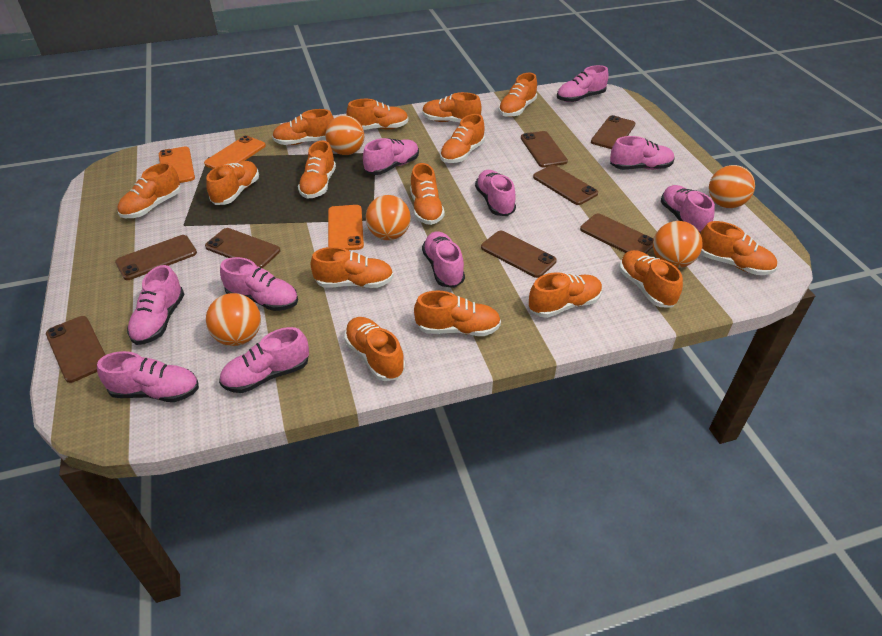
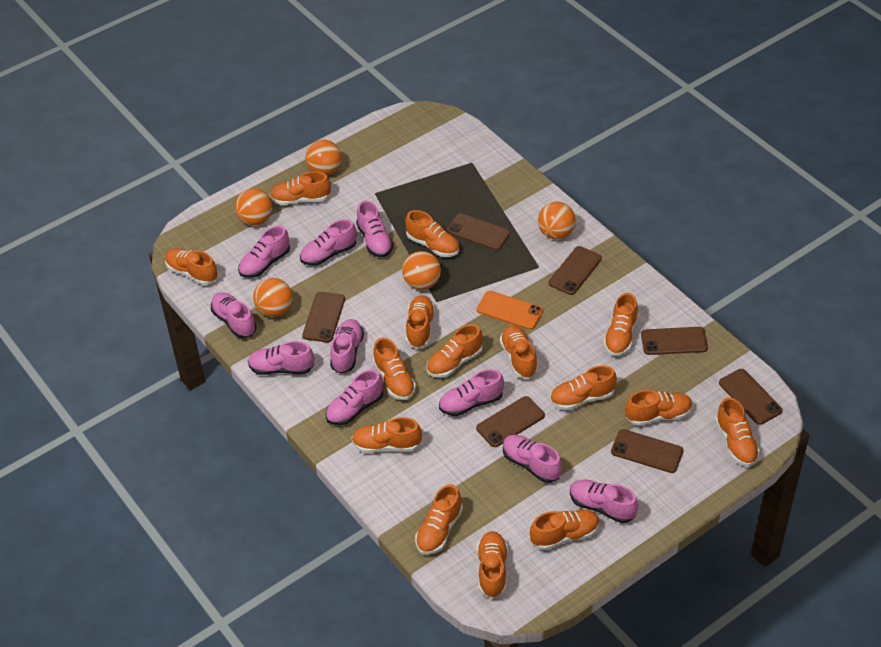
brown phone: [46,316,105,383] [115,235,197,280] [205,228,280,268] [481,231,557,278] [521,131,568,168] [533,165,598,205] [580,214,653,254] [591,115,635,149] = 8 -> [302,292,345,342] [447,213,510,250] [476,396,545,447] [548,246,602,295] [611,429,684,473] [641,327,708,355] [719,369,782,425] = 7
orange phone: [159,146,195,183] [204,136,266,169] [328,205,364,250] = 3 -> [477,291,543,330] = 1

